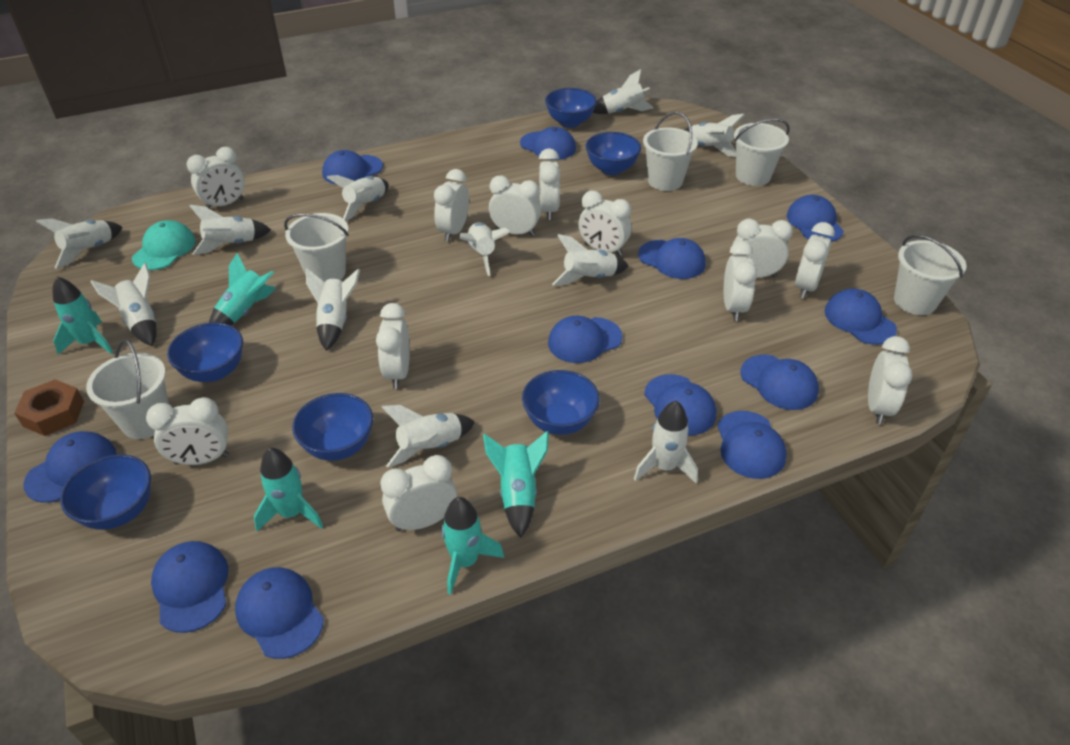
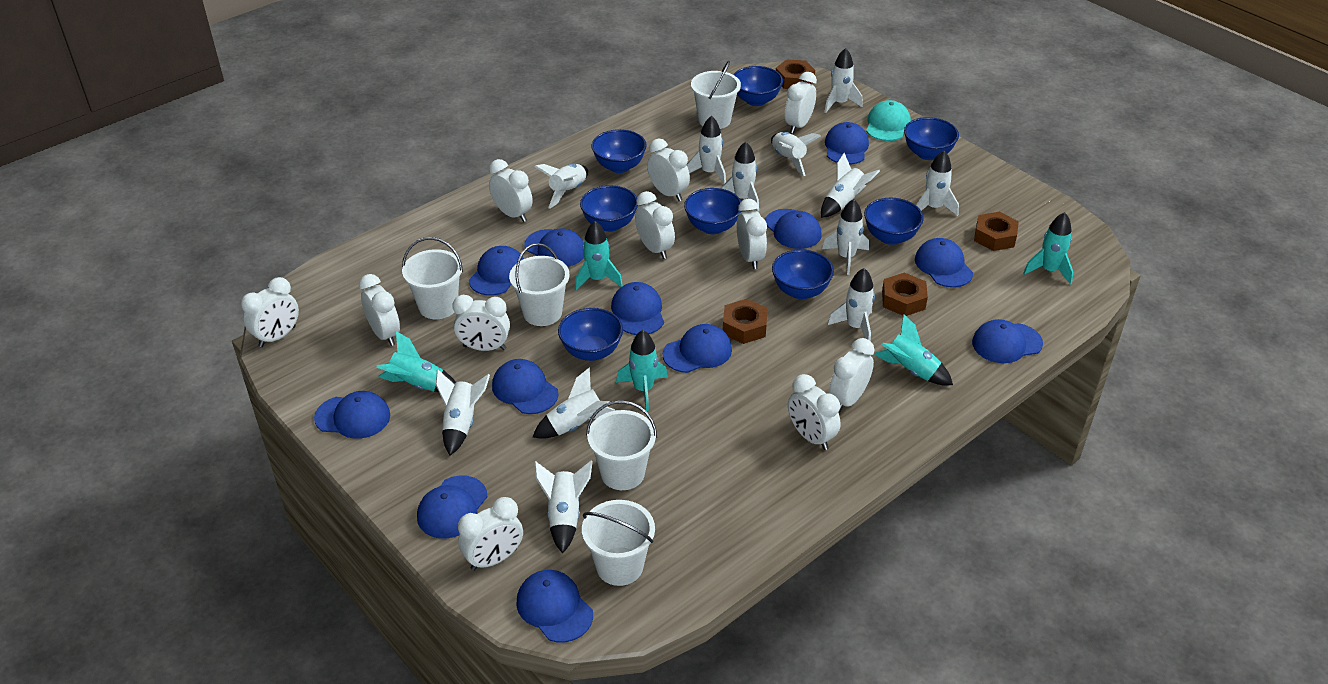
blue bowl: [60,454,151,530] [167,323,243,382] [292,393,373,461] [522,370,600,435] [545,88,597,128] [586,132,641,175] = 6 -> [558,308,623,361] [580,185,638,232] [592,129,647,173] [684,188,741,234] [733,66,783,106] [772,249,834,299] [864,198,924,245] [904,117,959,160] = 8
brown nut: [14,379,84,436] = 1 -> [723,299,768,344] [776,59,815,89] [882,272,928,316] [974,212,1019,251] = 4
white clock: [146,397,229,465] [186,147,245,209] [376,303,410,389] [380,455,457,532] [434,169,469,242] [489,176,541,236] [539,148,561,220] [578,191,631,256] [724,241,758,321] [732,219,793,278] [795,222,835,299] [868,336,912,424] = 12 -> [241,277,299,347] [359,274,400,346] [452,295,510,351] [458,497,523,571] [489,159,533,222] [635,191,675,259] [647,138,690,201] [737,199,767,269] [785,72,817,134] [788,374,841,450] [829,338,875,413] = 11
white rocket: [36,219,123,269] [91,263,156,346] [189,205,271,255] [306,269,360,351] [326,175,389,221] [382,405,475,468] [460,223,510,276] [552,234,629,286] [593,69,653,114] [634,401,698,484] [684,114,745,157] = 11 -> [436,369,490,455] [533,368,616,439] [534,460,593,554] [535,164,588,209] [687,116,726,184] [721,142,759,212] [771,132,821,176] [821,153,880,218] [822,199,869,275] [824,48,863,113] [828,268,875,341] [916,151,959,216] = 12

